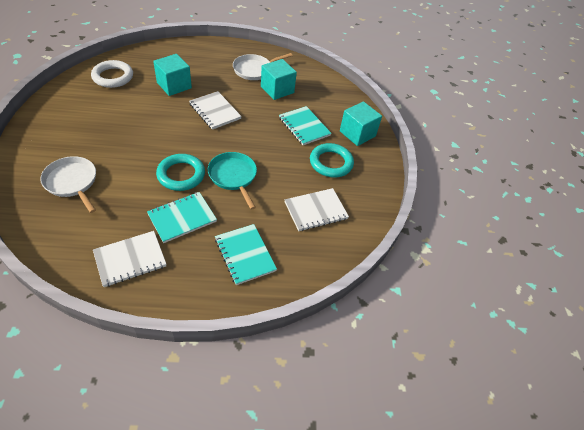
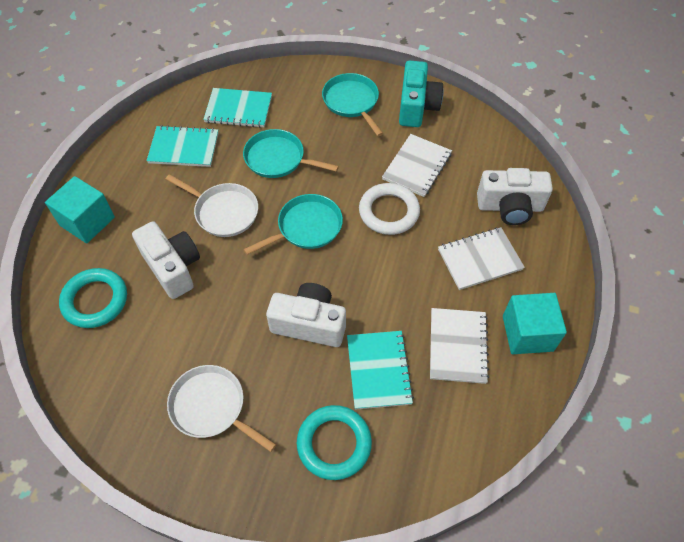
turquoise camera: none = 0 -> [399,61,443,127] = 1
turquoise cube: [153,54,192,96] [261,59,297,100] [340,101,382,146] = 3 -> [45,176,115,243] [503,293,567,354] = 2
turquoise pan: [208,152,257,210] = 1 -> [243,129,339,178] [243,194,343,255] [322,73,383,137] = 3
white camera: none = 0 -> [132,221,200,299] [266,283,346,347] [477,168,553,225] = 3

